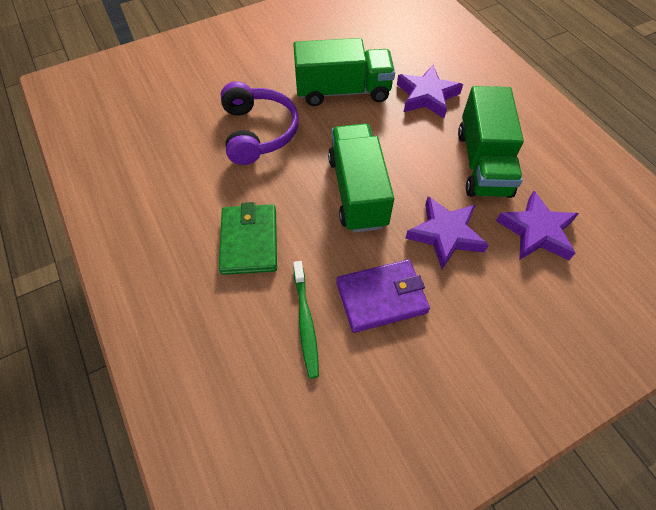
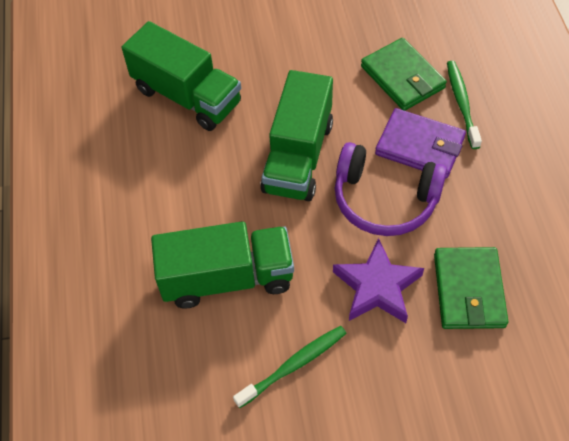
green toothbrush: [293,261,319,378] = 1 -> [233,326,347,408] [447,61,482,149] = 2
green wallet: [219,202,277,275] = 1 -> [361,38,447,111] [434,247,509,329] = 2
purple star: [397,65,463,118] [406,196,489,269] [496,191,579,260] = 3 -> [333,238,424,323] = 1

